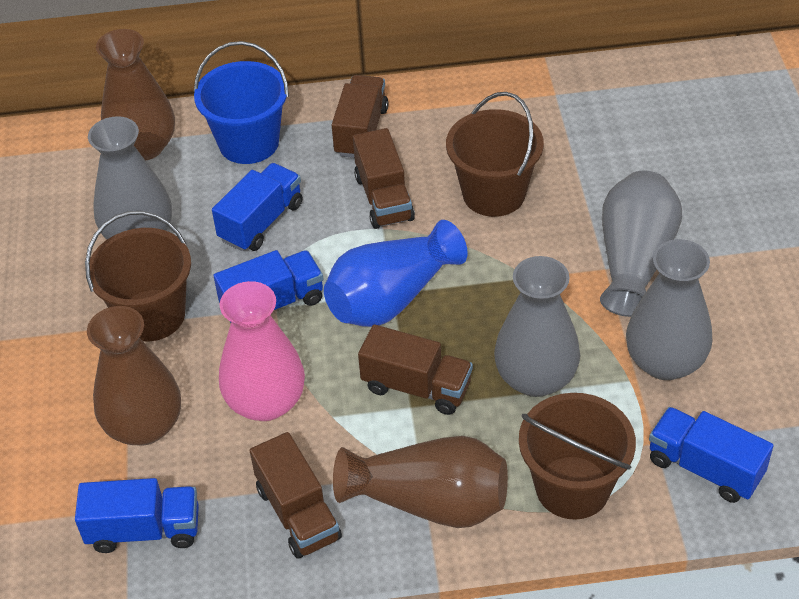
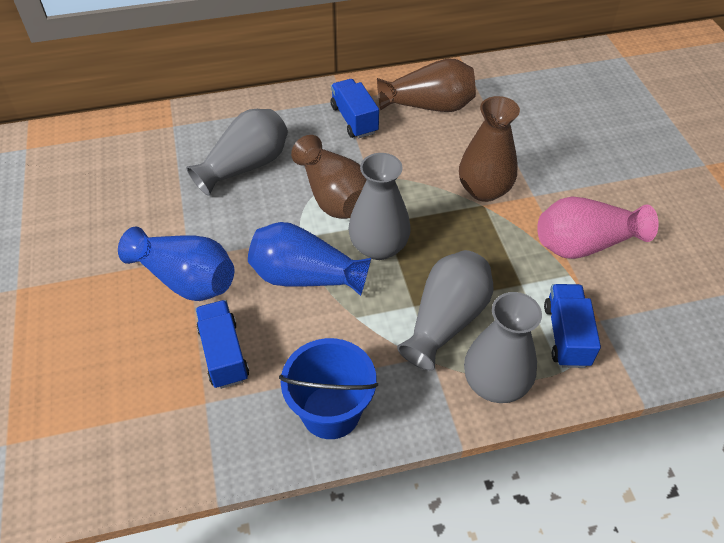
blue truck: [75,478,199,553] [212,163,303,251] [214,250,324,323] [649,407,773,503] = 4 -> [195,300,249,389] [331,79,379,138] [544,284,601,368] = 3
blue vase: [324,220,468,327] = 1 -> [118,227,234,301] [248,222,371,296] = 2
brown bucket: [85,211,191,342] [446,92,544,217] [519,393,636,520] = 3 -> none = 0
brown truck: [249,432,342,559] [332,75,389,158] [353,128,415,229] [358,324,473,415] = 4 -> none = 0

